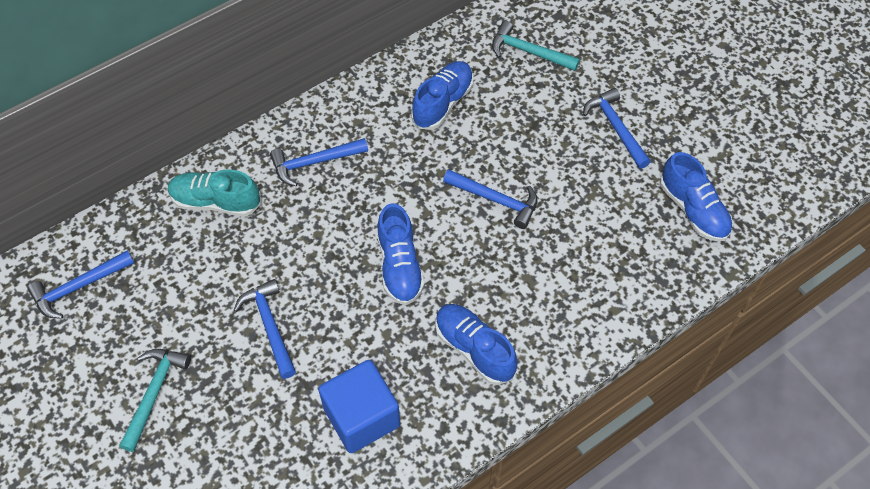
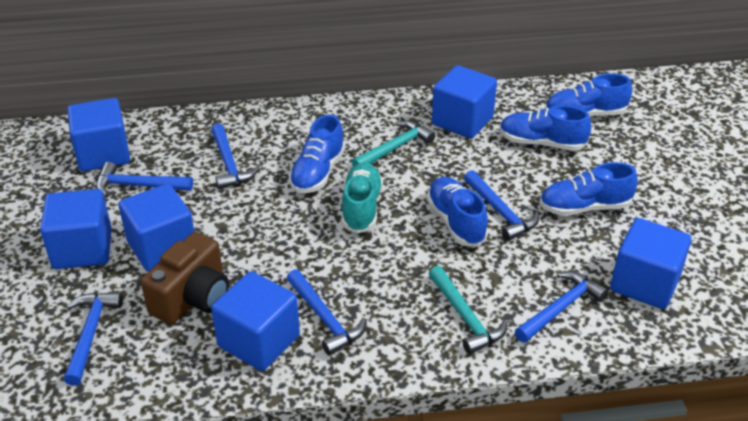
blue cube: [318,360,400,453] = 1 -> [40,189,112,269] [67,98,130,171] [118,184,194,271] [211,271,300,371] [432,65,497,139] [610,218,692,309] = 6
blue hammer: [27,250,134,319] [234,279,296,379] [270,138,368,186] [443,169,538,229] [583,88,651,169] = 5 -> [64,292,123,386] [96,162,193,197] [211,123,259,189] [287,269,366,356] [464,170,539,241] [515,271,608,343] = 6
blue shoe: [377,204,425,305] [411,61,474,130] [435,304,518,385] [660,152,733,242] = 4 -> [289,114,345,193] [427,177,488,247] [500,105,591,151] [539,162,638,216] [545,73,632,116] = 5
brown camera: none = 0 -> [141,232,229,324] = 1

